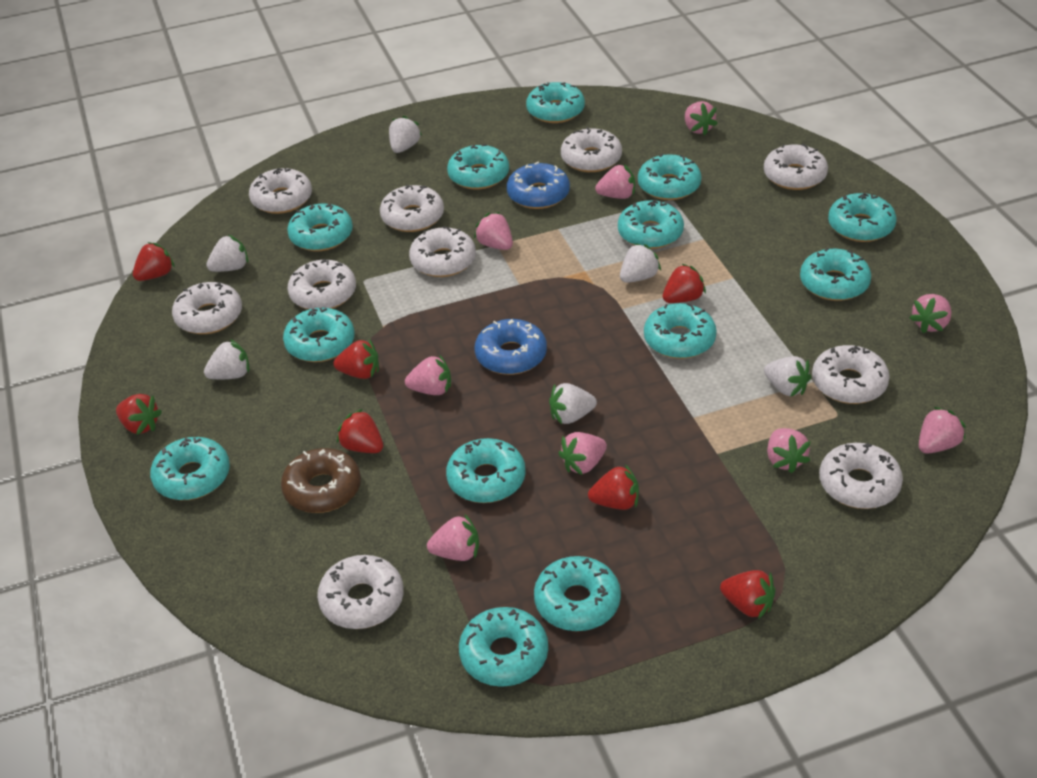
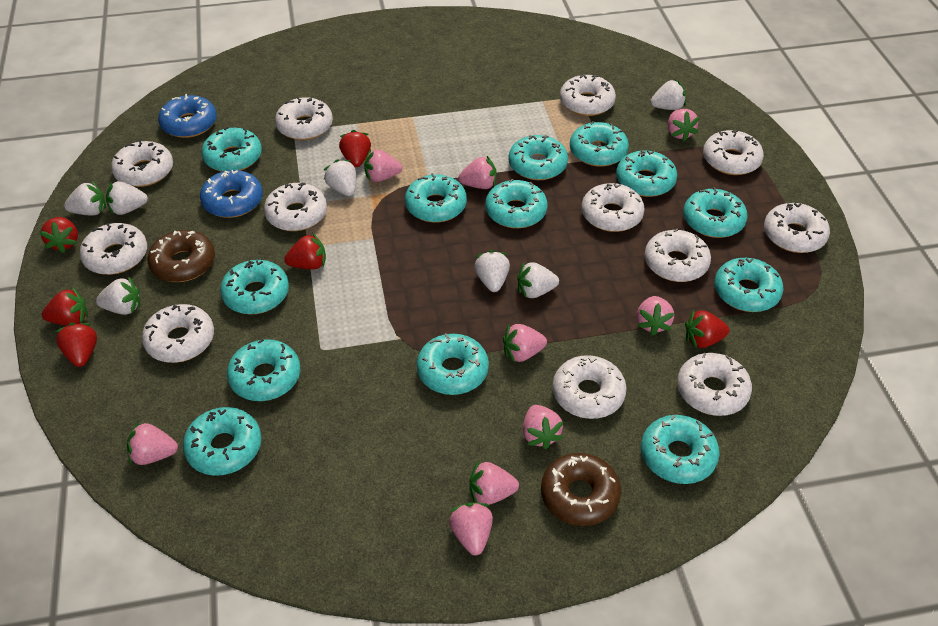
brown donut: [281,448,361,513] = 1 -> [147,230,215,282] [541,453,621,526] = 2
red strawberry: [116,394,162,435] [133,242,175,281] [333,339,379,379] [337,409,383,453] [588,464,639,510] [662,263,706,303] [720,570,776,619] = 7 -> [40,217,78,253] [42,288,88,326] [55,323,97,367] [284,233,326,269] [339,130,371,167] [685,310,729,348] = 6
white donut: [172,282,242,334] [249,168,312,214] [288,259,356,310] [317,555,404,629] [380,185,444,232] [409,226,476,277] [561,127,622,172] [764,144,828,190] [812,345,890,404] [819,443,903,509] = 10 -> [80,223,147,275] [111,140,173,187] [142,304,214,363] [264,183,327,231] [275,97,333,140] [552,355,627,419] [560,75,616,116] [581,183,645,232] [644,229,711,282] [677,353,752,416] [703,130,764,175] [764,203,830,253] = 12
white strawberry: [204,339,249,379] [206,235,248,272] [389,115,422,153] [549,383,597,424] [620,243,661,283] [764,356,811,397] = 6 -> [64,181,106,216] [96,277,140,315] [106,181,148,215] [324,159,356,196] [474,250,510,292] [517,262,559,298] [650,79,686,110] = 7

